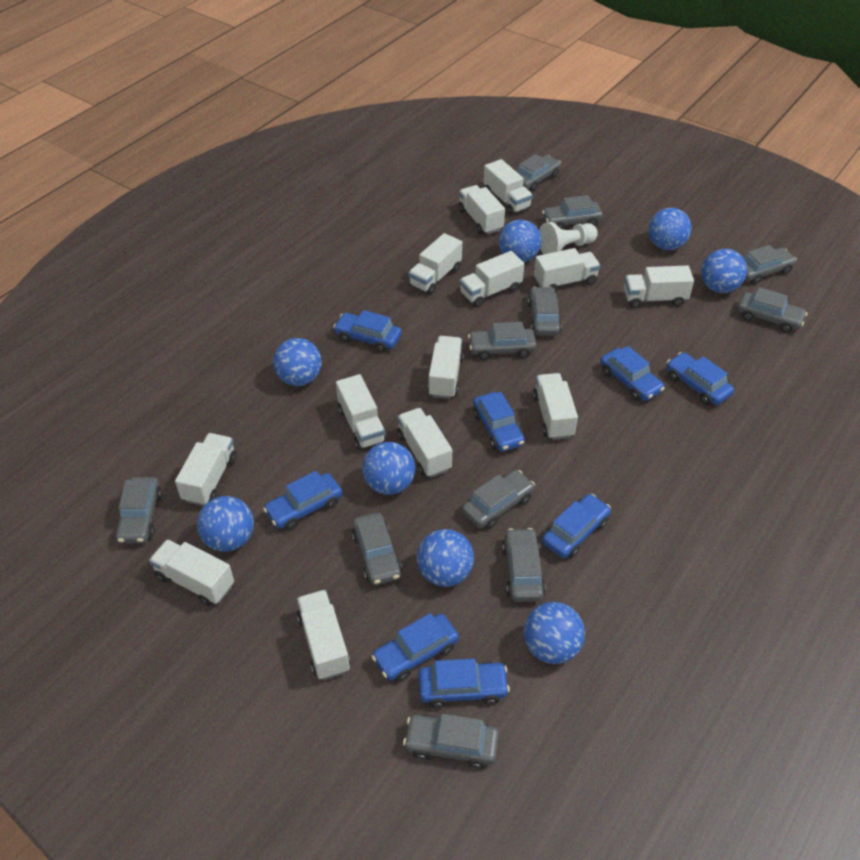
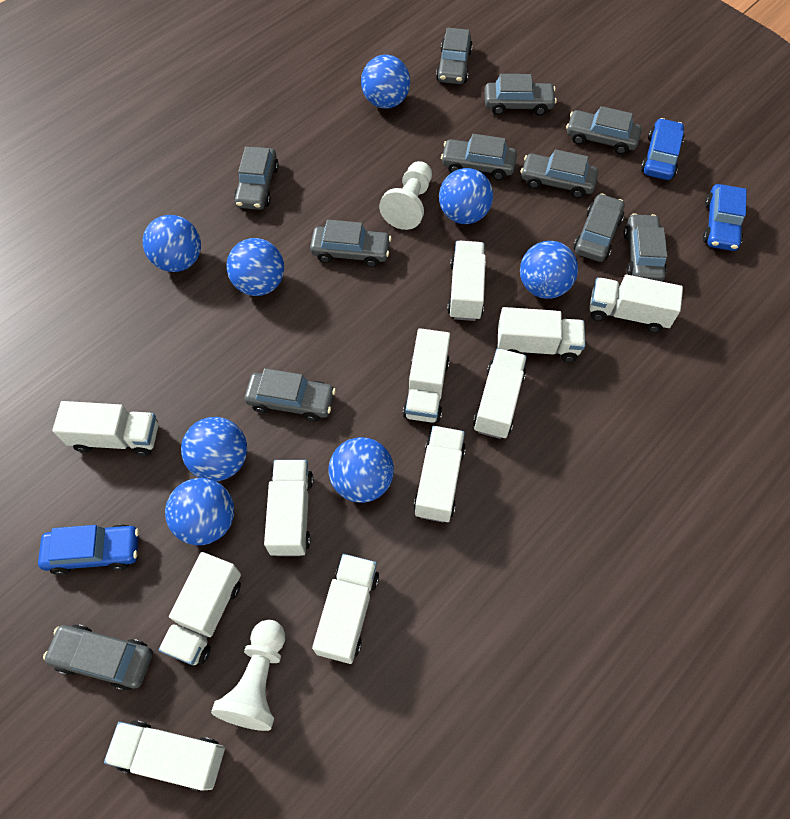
blue car: [263,471,342,530] [333,310,402,353] [371,613,459,682] [418,659,510,708] [473,392,525,452] [542,494,611,558] [600,346,665,401] [667,352,734,405] = 8 -> [38,524,139,575] [641,118,685,180] [703,184,747,251] = 3
white pawn: [539,222,598,254] = 1 -> [211,620,285,731] [379,161,432,230] = 2
white truck: [149,539,234,606] [175,433,237,506] [297,590,350,680] [336,374,387,450] [397,408,452,478] [408,233,462,295] [427,336,464,399] [458,185,505,235] [460,251,524,307] [484,159,533,215] [533,373,578,440] [534,248,600,292] [624,265,694,308] = 13 -> [52,401,158,456] [104,720,225,791] [159,552,241,665] [264,460,313,556] [312,554,379,664] [403,328,450,423] [414,426,466,522] [447,241,486,321] [473,348,527,439] [498,307,585,362] [589,275,683,333] = 11

